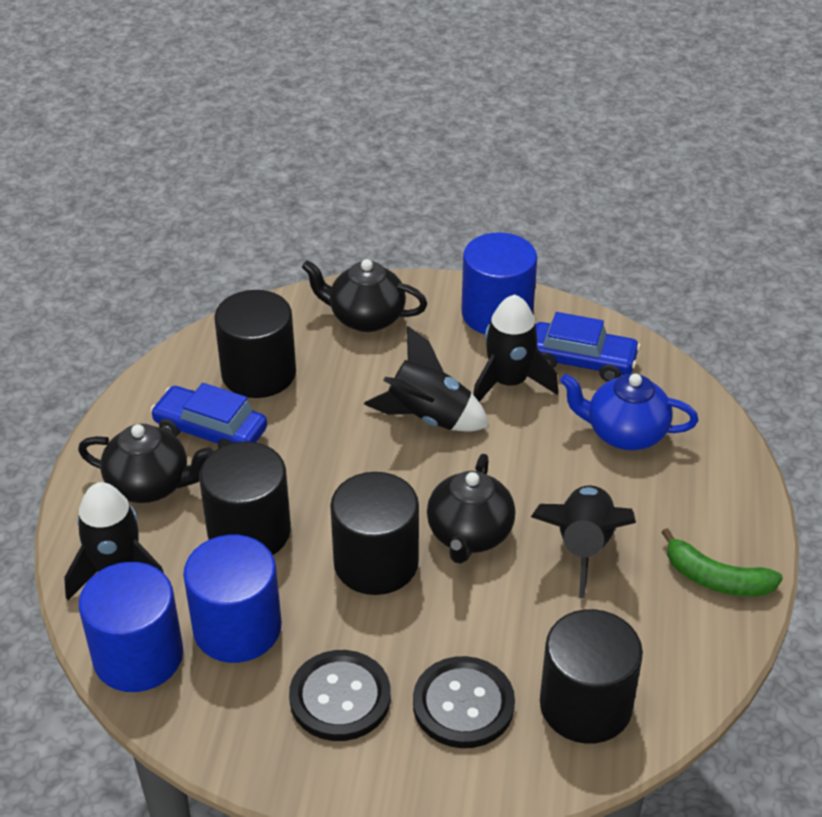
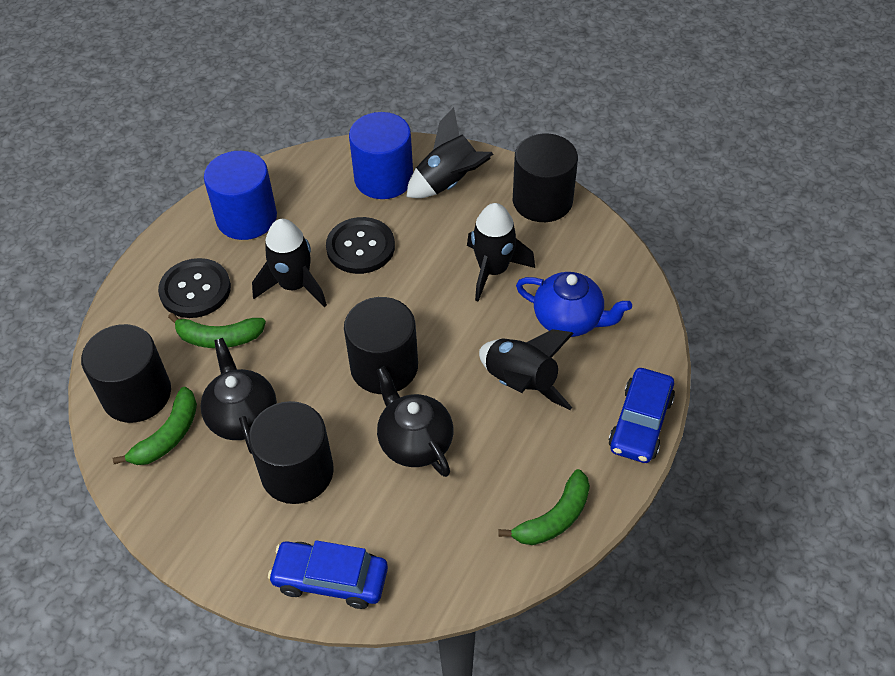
black teapot: [78,424,214,503] [302,259,427,332] [427,454,515,564] = 3 -> [200,338,277,454] [376,366,453,477] = 2
blue cylinder: [79,562,183,692] [183,535,282,663] [461,232,537,334] = 3 -> [204,151,277,240] [349,112,413,199] = 2
green banana: [661,528,783,597] = 1 -> [113,387,197,465] [168,313,266,348] [499,469,590,545] = 3

